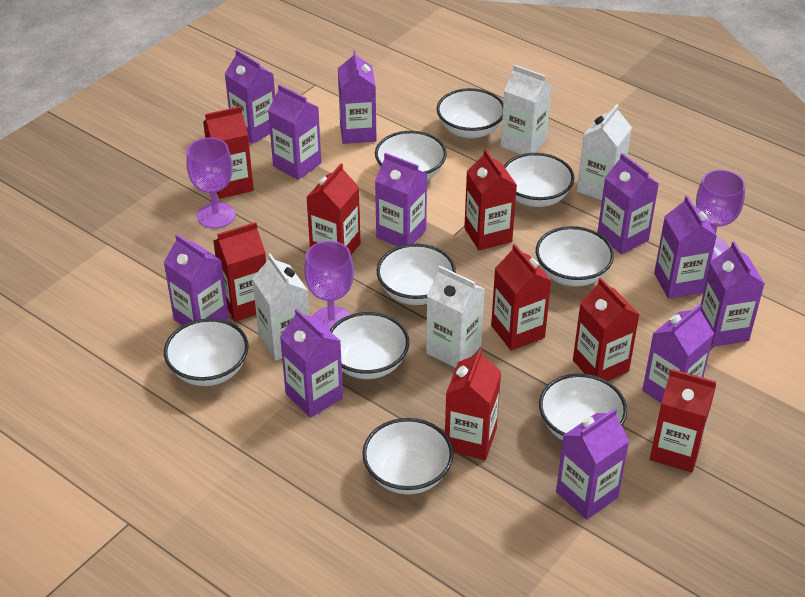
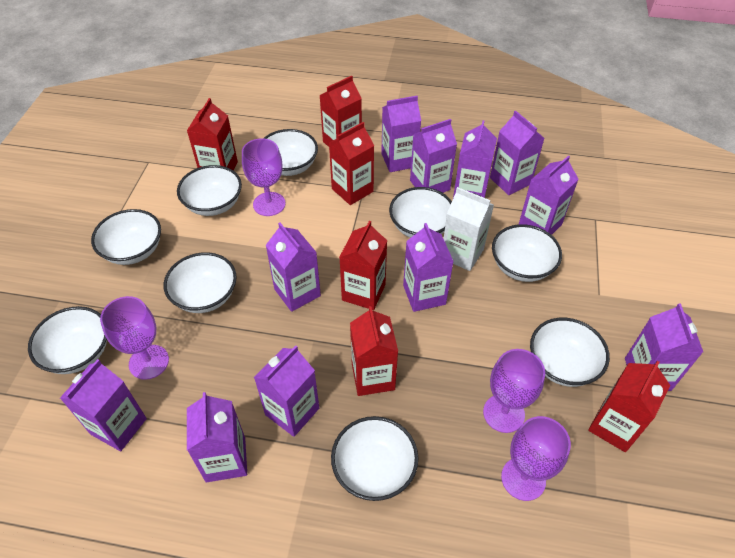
purple goblet: [186,138,235,229] [304,241,354,330] [696,170,745,261] = 3 -> [100,296,169,380] [242,138,286,216] [483,349,545,433] [501,416,571,501] = 4
red carton: [203,106,254,199] [213,222,266,322] [306,163,361,255] [445,349,501,460] [464,149,517,251] [491,244,551,351] [573,278,640,381] [650,369,716,473] = 8 -> [187,98,238,170] [320,76,362,147] [329,122,374,205] [340,221,387,310] [350,306,398,396] [588,361,670,452] = 6
white carton: [252,254,309,361] [426,266,485,368] [501,65,552,154] [577,104,632,200] = 4 -> [443,187,494,271] = 1

